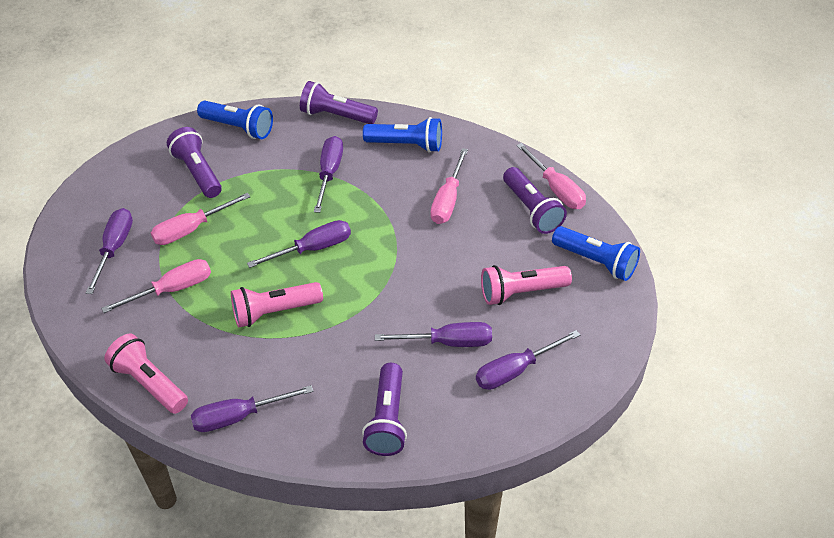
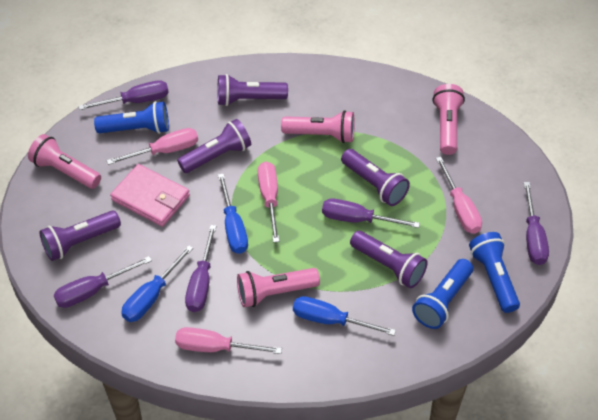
blue screwdriver: none = 0 -> [121,245,193,322] [218,173,248,254] [293,296,396,336] = 3
pink flashlight: [104,334,188,414] [231,282,323,327] [481,265,572,305] = 3 -> [28,134,101,189] [237,268,320,307] [281,110,354,143] [432,84,465,155] = 4
pink wallet: none = 0 -> [110,164,190,226] = 1
purple flashlight: [167,127,222,198] [300,81,378,124] [362,363,407,456] [503,167,567,234] = 4 -> [39,211,121,261] [177,119,251,173] [217,74,288,106] [341,149,410,206] [350,231,428,288] = 5
purple screwdriver: [86,208,133,294] [191,385,314,432] [247,220,351,268] [314,136,343,213] [375,322,492,347] [476,330,580,390] = 6 -> [54,256,152,308] [79,80,169,110] [185,225,216,312] [322,198,420,228] [524,182,549,265] = 5

